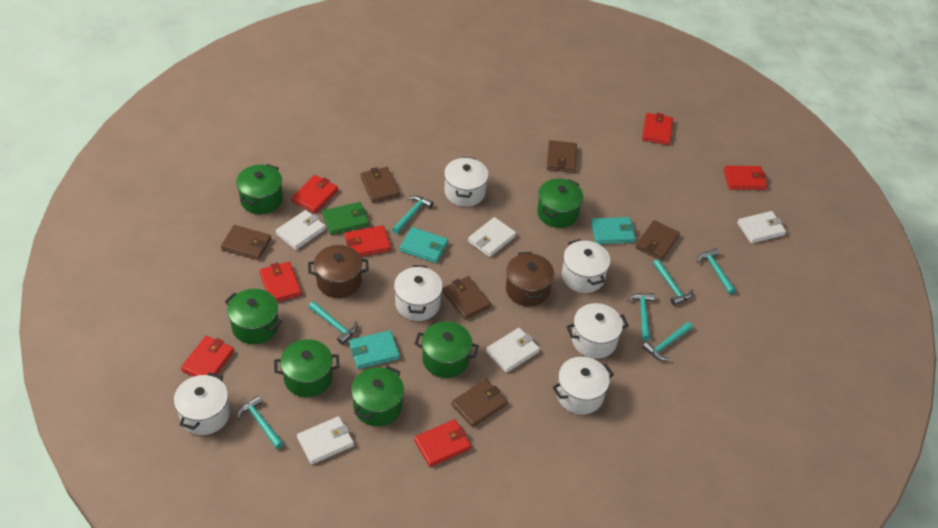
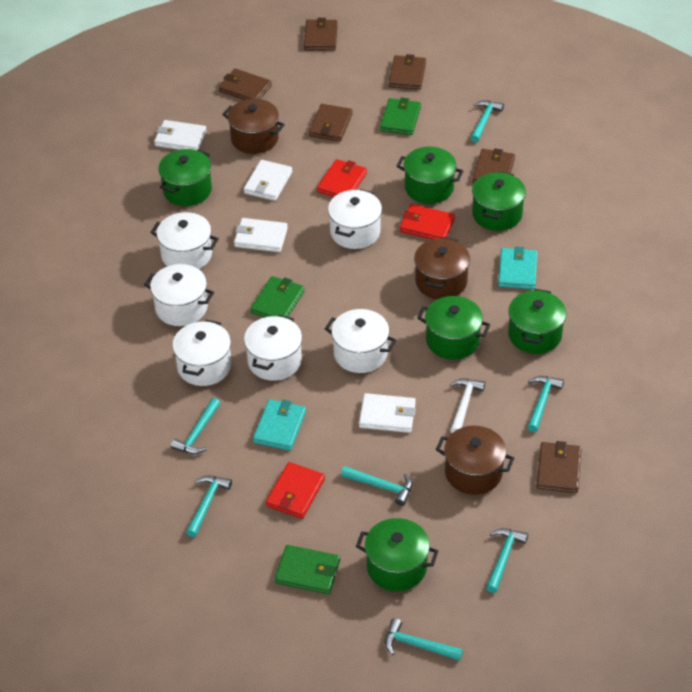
brown pot: [308,245,369,298] [506,252,554,306] = 2 -> [222,99,285,154] [414,237,470,299] [436,426,514,495] = 3
green wallet: [322,202,369,235] = 1 -> [250,276,305,318] [275,545,340,594] [380,98,421,135] = 3
red wallet: [181,336,234,377] [259,262,302,302] [291,175,338,213] [345,225,391,257] [414,419,471,467] [642,113,673,145] [724,166,767,190] = 7 -> [266,462,325,519] [317,159,367,197] [400,204,455,239] = 3
turquoise wallet: [349,330,400,369] [400,227,448,263] [591,217,636,244] = 3 -> [253,399,306,451] [498,247,538,290] = 2
white hammer: none = 0 -> [450,378,485,433] = 1
white wallet: [276,210,326,250] [297,416,354,464] [468,217,516,257] [486,328,540,373] [737,211,786,243] = 5 -> [154,120,207,150] [234,218,288,252] [244,160,292,201] [359,393,416,433] = 4

